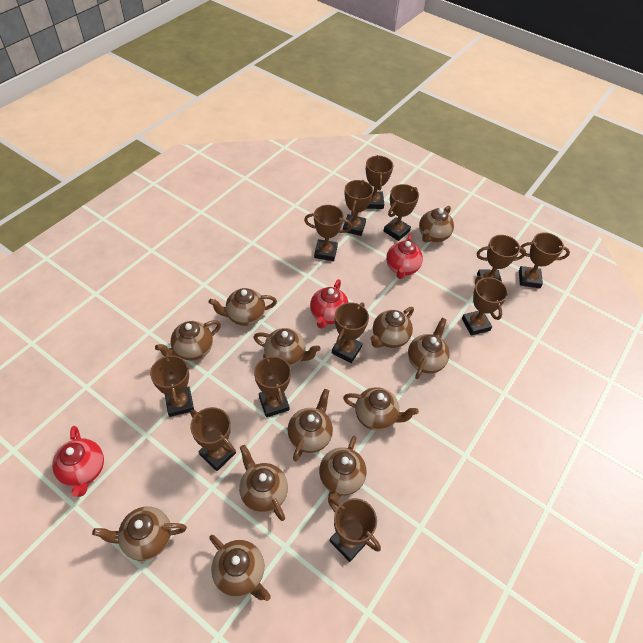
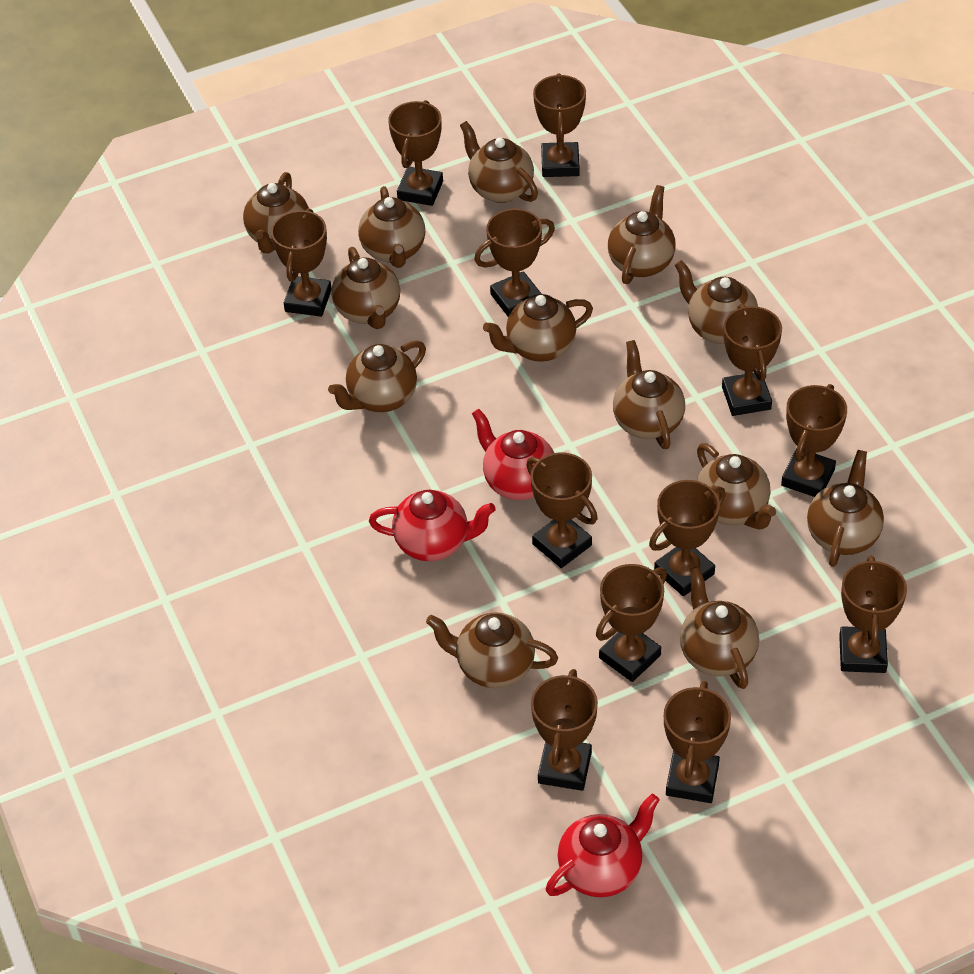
brown teapot: [92,507,187,561] [155,320,221,360] [209,288,277,326] [209,535,271,601] [239,445,288,521] [253,328,320,367] [287,389,333,462] [319,436,366,503] [343,387,419,431] [370,307,414,348] [408,318,449,379] [419,206,454,242] = 12 -> [243,172,309,254] [328,341,426,412] [332,247,400,329] [358,186,425,268] [426,612,558,688] [460,121,538,203] [483,294,593,362] [608,185,676,284] [613,340,685,449] [675,260,758,344] [680,567,759,689] [697,443,776,529] [807,450,884,567] = 13

